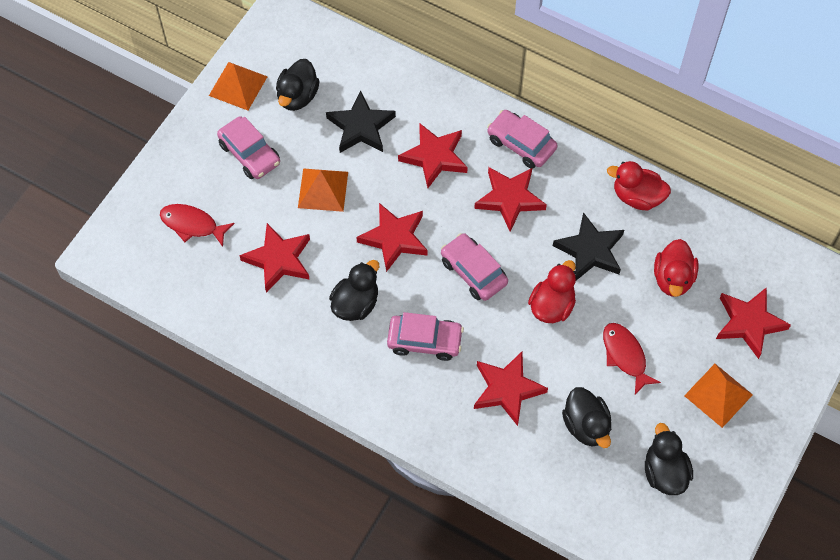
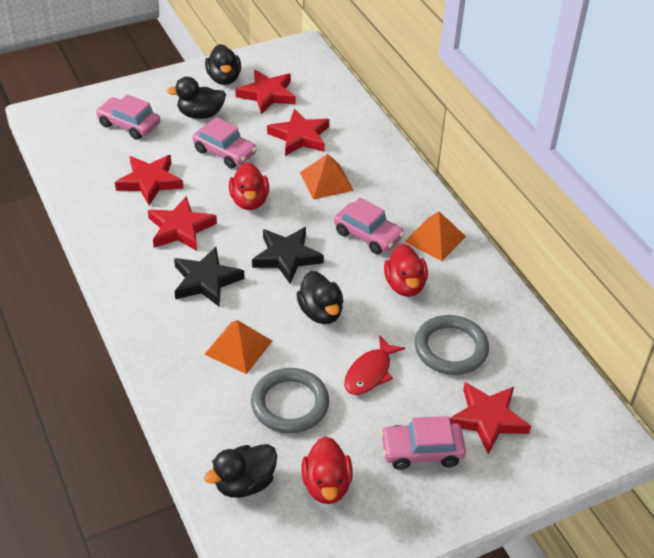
grey ring: none = 0 -> [251,368,329,433] [415,315,489,375] = 2
red fish: [160,204,235,247] [603,323,661,395] = 2 -> [344,335,405,395] = 1
red star: [239,223,310,293] [356,203,428,272] [398,123,468,188] [474,167,547,232] [474,352,548,426] [716,287,791,359] = 6 -> [115,155,183,205] [148,196,217,251] [235,70,296,114] [267,108,329,156] [450,382,531,455] = 5

